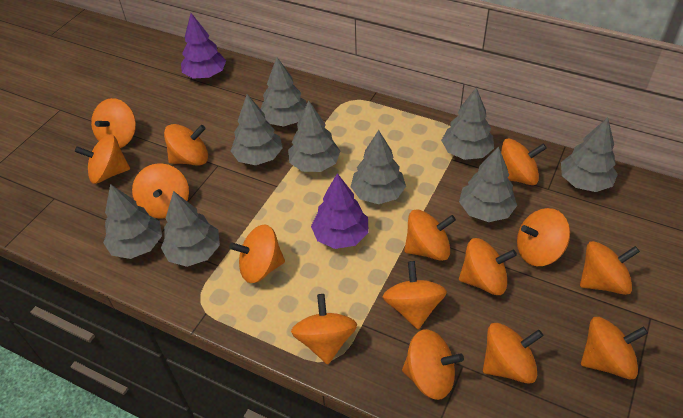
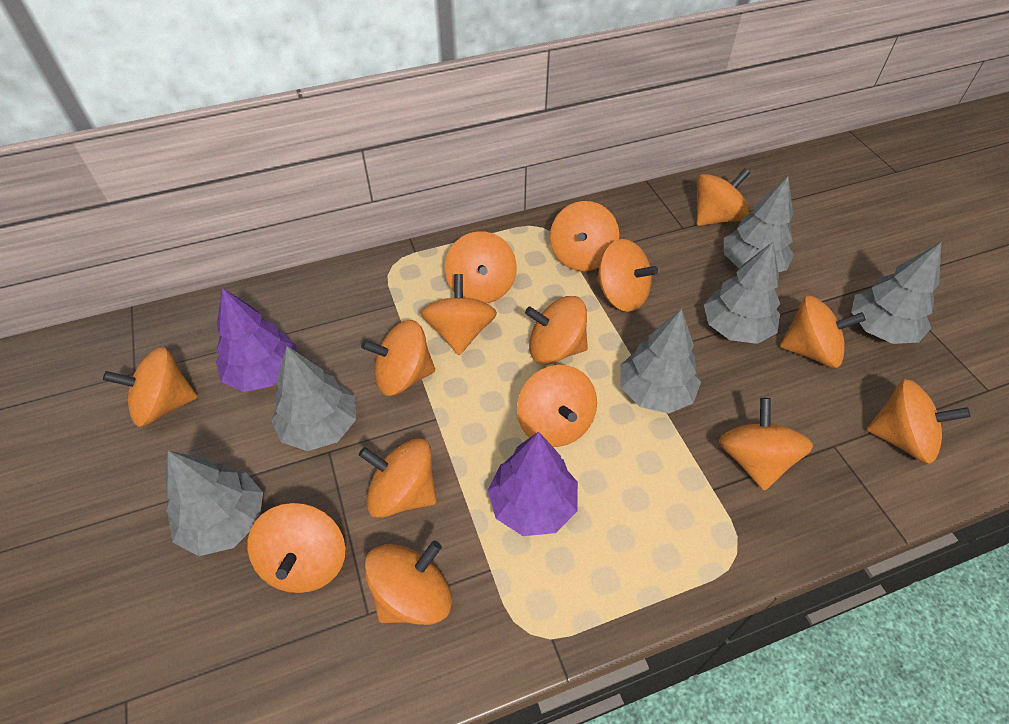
grey tree: [103,184,162,259] [161,191,220,267] [231,94,283,165] [261,57,307,127] [288,101,340,172] [351,130,406,204] [441,88,494,160] [459,146,517,222] [561,117,618,192] = 9 -> [165,451,263,556] [271,346,356,451] [620,309,701,413] [704,242,780,344] [724,177,794,272] [851,243,941,344] = 6

